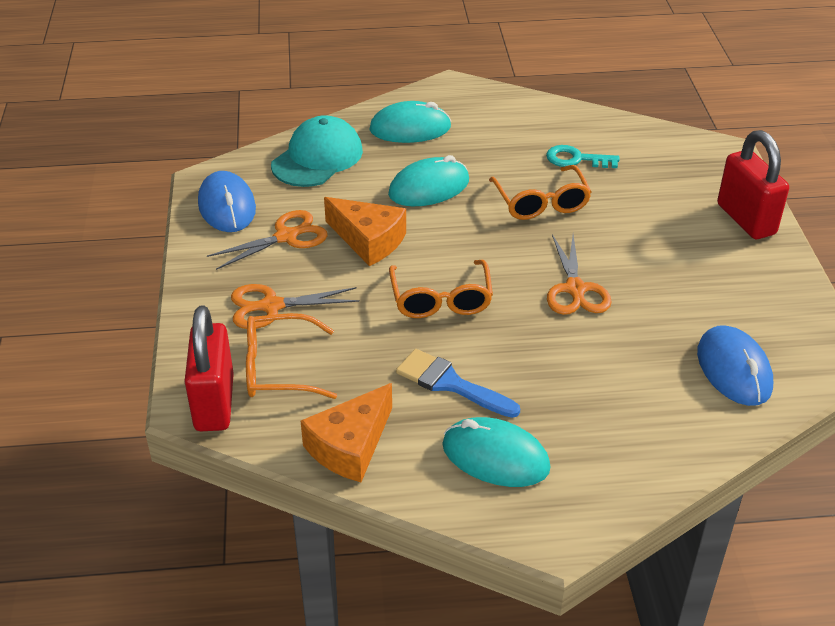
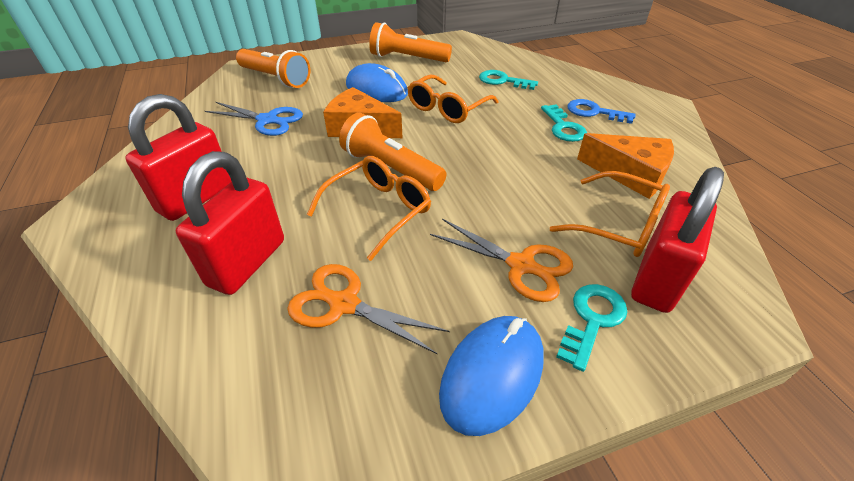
blue brush: [396,349,520,418] = 1 -> none = 0
blue key: none = 0 -> [567,99,636,124] = 1
blue scissors: none = 0 -> [205,102,303,136] = 1
orange flashlight: none = 0 -> [236,49,310,88] [339,113,447,191] [369,22,452,62] = 3
orange scissors: [207,210,328,270] [231,284,360,329] [547,235,611,315] = 3 -> [287,264,450,354] [430,219,573,302] = 2
red padlock: [184,305,234,431] [717,130,789,239] = 2 -> [125,94,232,221] [176,151,284,295] [631,167,724,313] = 3
turquoise cap: [271,115,363,187] = 1 -> none = 0
turquoise key: [546,145,620,168] = 1 -> [479,70,538,90] [541,104,587,142] [556,284,627,372] = 3
turquoise mouse: [369,101,451,143] [388,155,469,206] [442,417,551,487] = 3 -> none = 0

